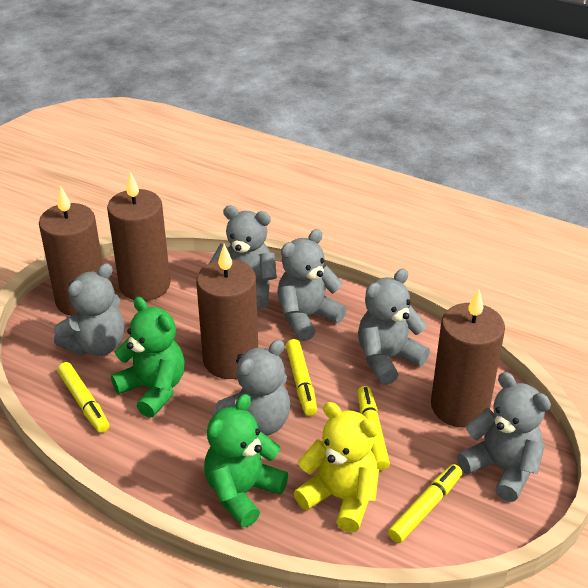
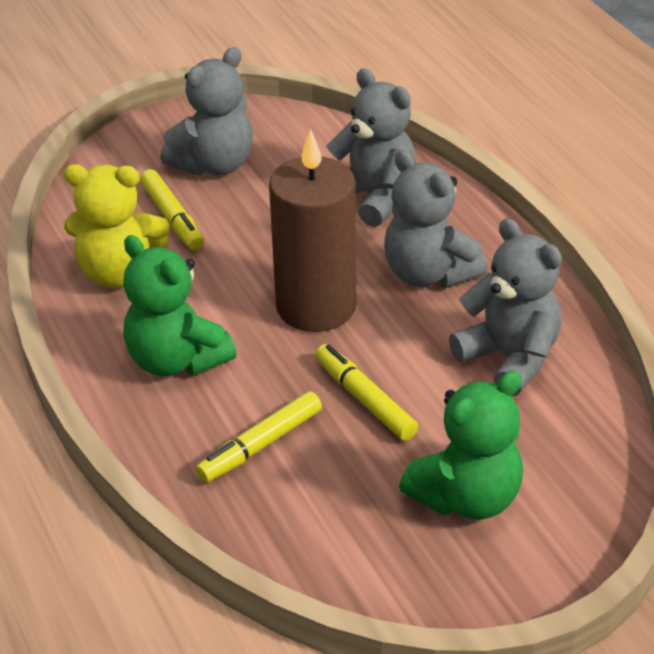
brown candle: [39,186,103,316] [107,172,170,301] [196,244,258,379] [431,289,505,427] = 4 -> [269,129,356,332] = 1
grey teddy bear: [54,263,125,356] [210,206,277,309] [212,339,290,436] [277,229,347,341] [358,269,430,385] [457,372,551,502] = 6 -> [160,47,253,176] [326,68,416,227] [384,150,487,288] [449,218,562,396] = 4
yellow marker: [57,362,109,433] [286,339,317,416] [358,386,390,471] [388,464,462,543] = 4 -> [140,169,204,251] [196,391,322,483] [315,344,418,441] = 3

